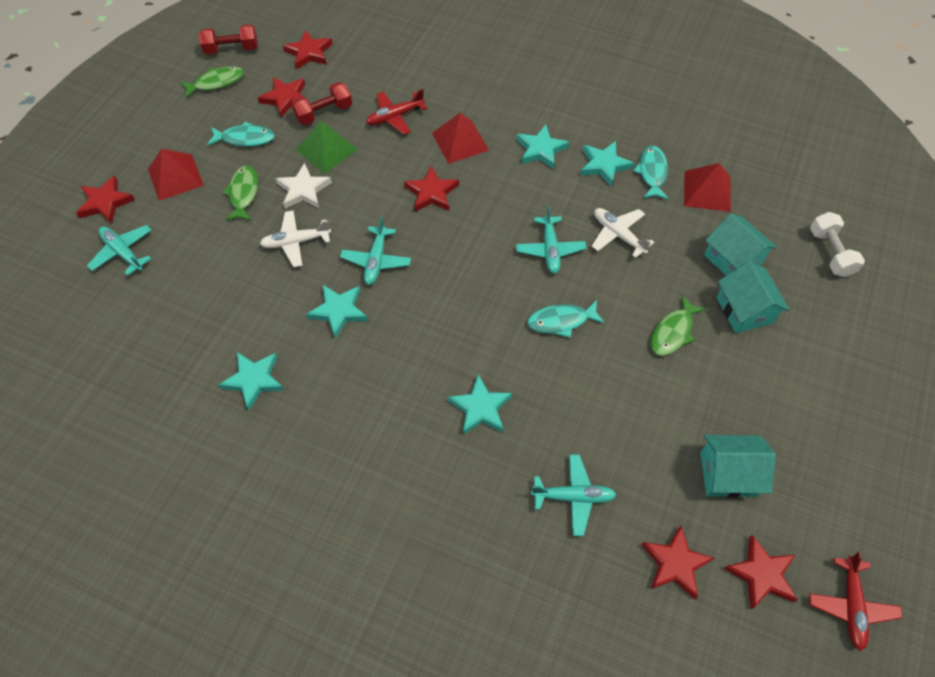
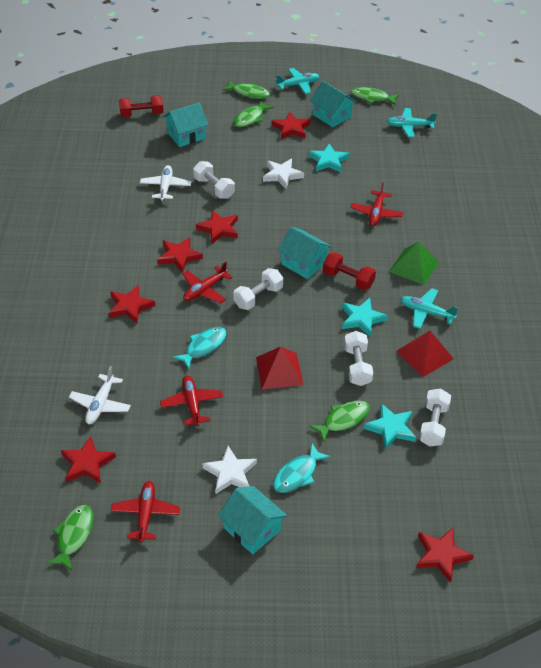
green fish: [180,66,244,98] [222,165,258,221] [650,295,706,356] = 3 -> [47,505,94,570] [222,80,270,99] [234,101,274,127] [309,401,370,442] [351,87,399,105] = 5
red plane: [366,89,427,135] [809,552,902,651] = 2 -> [111,481,180,542] [160,375,223,426] [183,262,233,303] [350,182,403,226] = 4
red pyramid: [148,149,204,201] [432,113,489,164] [684,163,731,212] = 3 -> [256,346,304,389] [396,331,454,377] = 2
turquoise fish: [207,122,275,147] [527,300,605,338] [633,145,669,200] = 3 -> [173,327,226,369] [273,443,331,493] = 2
turquoise house: [700,435,776,498] [704,213,777,276] [717,261,789,333] = 3 -> [163,102,208,147] [218,486,287,554] [278,226,332,279] [310,81,357,127] = 4
turquoise plane: [87,225,152,276] [340,217,411,285] [516,206,587,274] [531,454,617,536] = 4 -> [275,68,319,94] [387,108,437,138] [400,288,458,329] = 3
turquoise star: [219,352,284,410] [306,285,368,339] [448,374,512,435] [516,124,569,169] [580,141,634,187] = 5 -> [309,143,350,172] [342,298,388,337] [364,403,416,450] = 3
white dumbbell: [810,212,865,277] = 1 -> [193,161,235,199] [233,268,283,310] [344,331,373,386] [419,389,451,446] = 4
white star: [276,163,332,209] = 1 -> [202,446,257,494] [263,159,304,189] = 2

